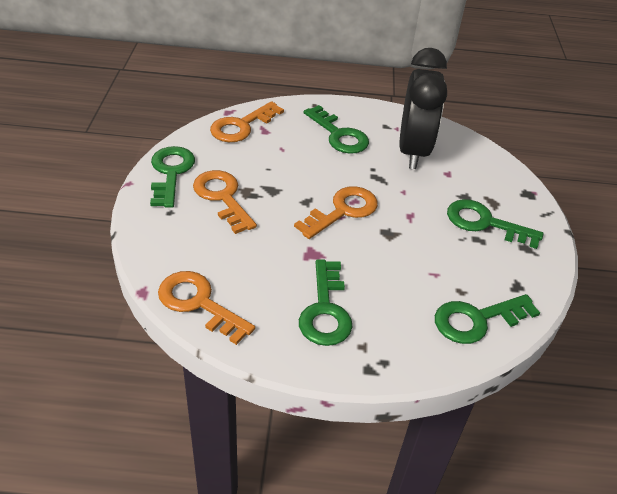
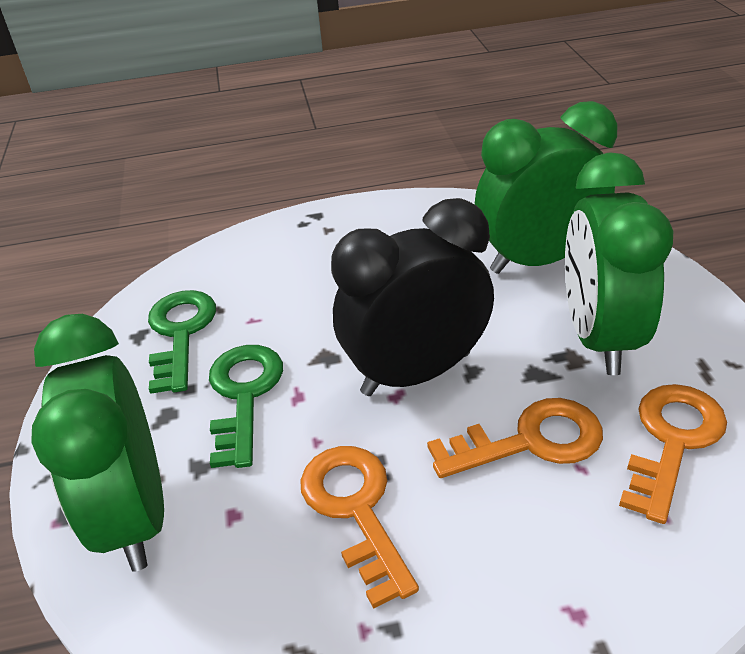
green clock: none = 0 -> [31,314,164,572] [475,101,617,274] [565,152,673,375] = 3
green key: [150,146,195,208] [299,259,352,346] [304,105,369,154] [435,294,540,344] [447,199,544,249] = 5 -> [148,290,216,394] [209,345,283,468] = 2
orange key: [158,271,255,345] [193,170,257,234] [210,101,284,142] [294,186,378,239] = 4 -> [300,446,419,609] [427,398,603,478] [619,384,727,524] = 3

